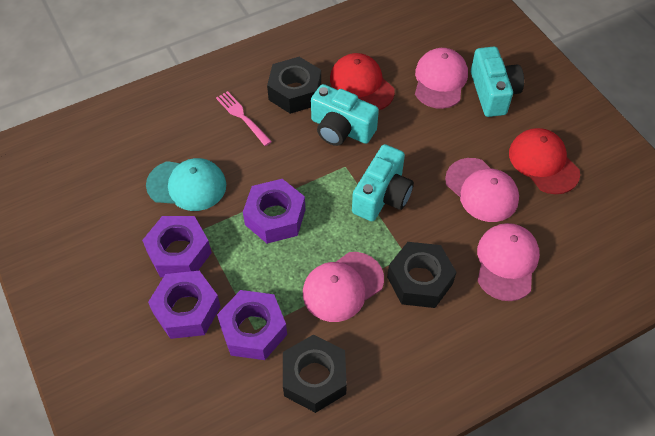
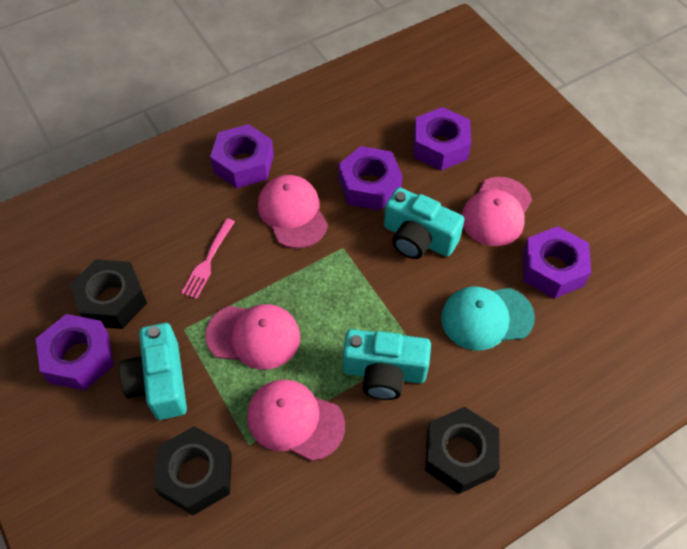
purple nut: [142,216,212,278] [148,271,221,339] [217,290,287,360] [243,179,305,244] = 4 -> [36,314,114,391] [210,124,274,189] [338,146,403,211] [414,107,471,171] [523,226,591,299] = 5
red cap: [330,53,395,110] [509,128,580,194] = 2 -> none = 0

